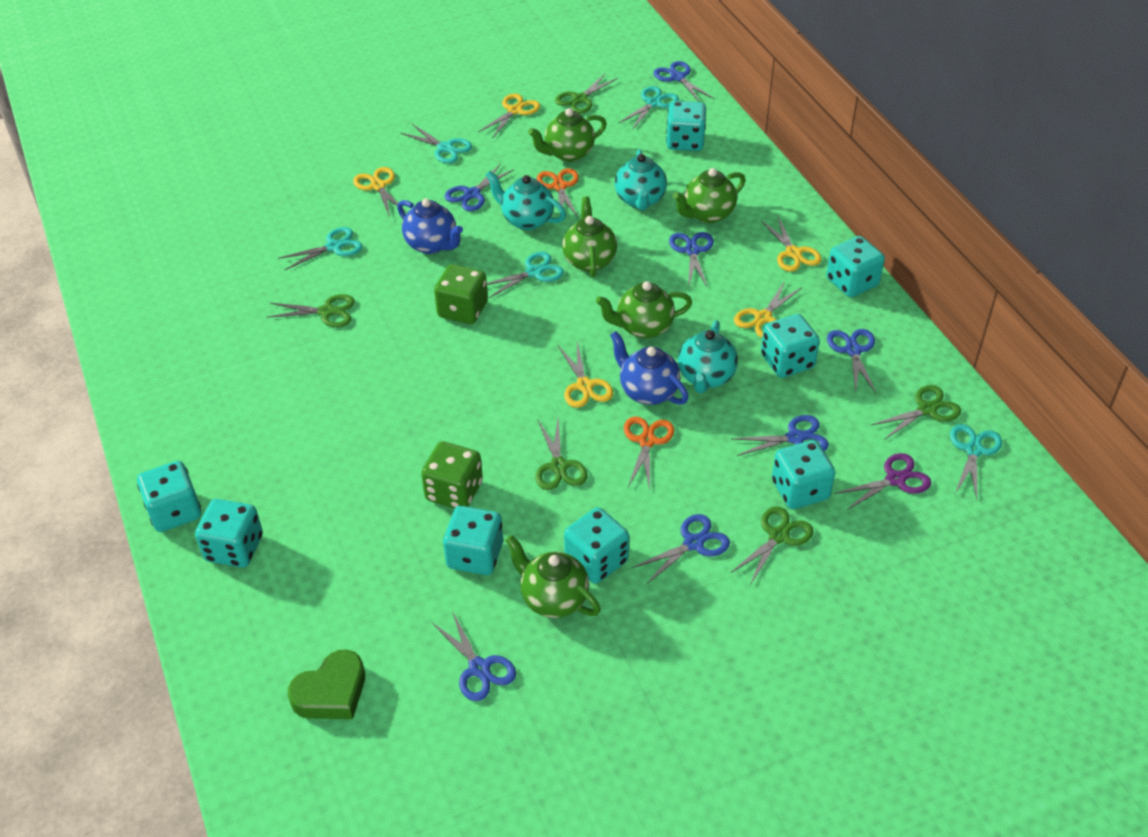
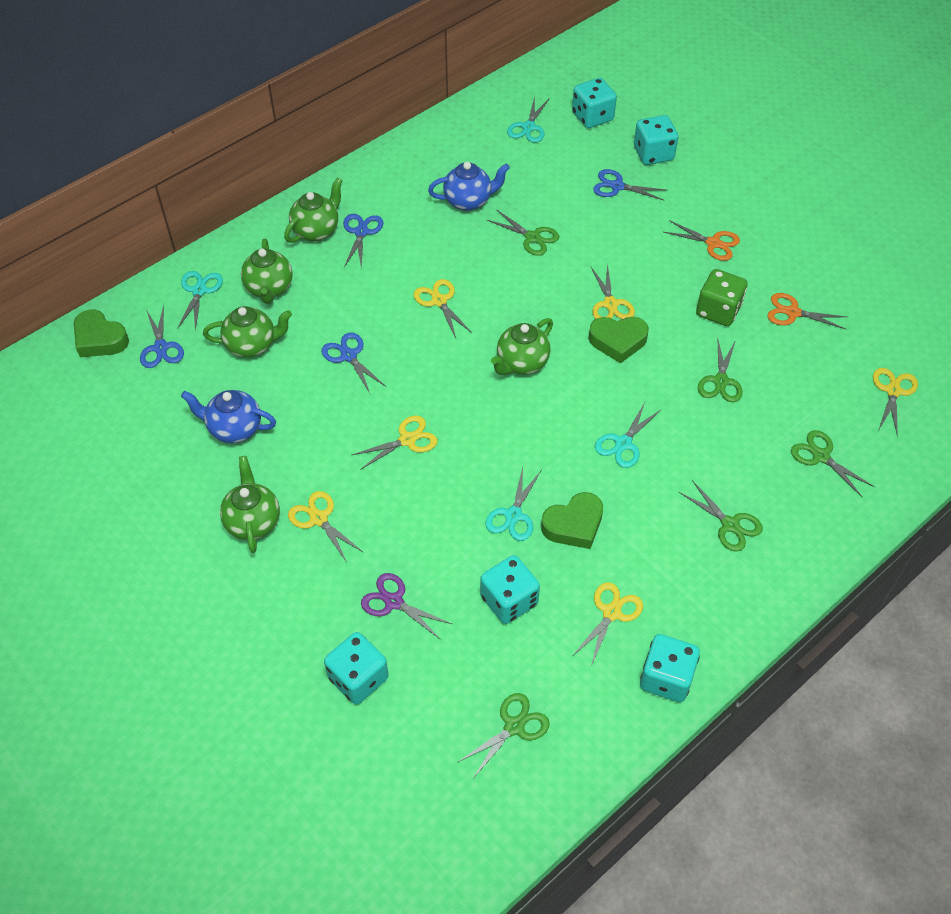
blue scissors: [432,611,516,701] [445,164,514,211] [633,514,730,583] [653,61,714,102] [669,232,714,288] [731,415,829,456] [827,329,876,393] = 7 -> [140,305,184,368] [321,332,385,393] [343,214,383,268] [593,169,666,200] = 4
green dice: [421,441,483,509] [434,264,488,324] = 2 -> [696,269,747,326] = 1
green heart: [288,649,365,719] = 1 -> [74,310,129,357] [541,492,603,549] [589,317,649,363] = 3
turquoise dice: [137,461,201,532] [195,499,263,568] [443,506,503,575] [564,507,629,584] [666,101,706,151] [761,314,820,378] [772,440,835,509] [826,236,885,297] = 8 -> [324,632,389,705] [480,555,540,624] [572,78,617,128] [634,115,678,165] [640,634,700,702] = 5
turquoise scissors: [278,227,363,270] [401,124,472,164] [487,252,564,298] [618,86,679,130] [950,424,1002,499] = 5 -> [177,271,223,330] [486,467,541,541] [507,96,550,143] [595,402,662,468] = 4
turquoise teapot: [486,171,566,230] [615,149,667,210] [678,320,738,394] = 3 -> none = 0
yellow scissors: [353,167,407,217] [478,94,540,139] [558,342,613,408] [734,282,802,338] [761,217,822,272] = 5 -> [288,491,364,563] [352,416,437,470] [413,279,472,338] [573,582,643,666] [591,263,635,319] [873,368,918,436] = 6

